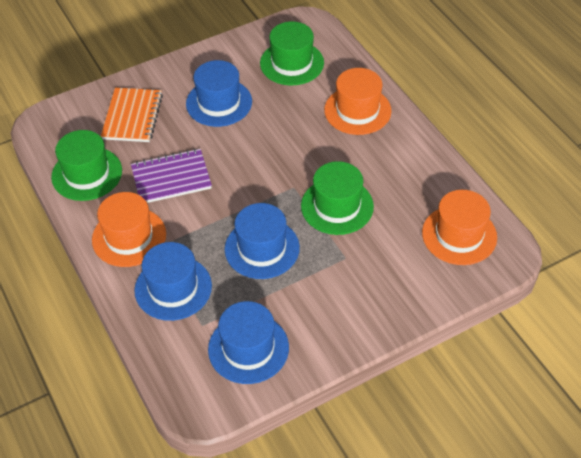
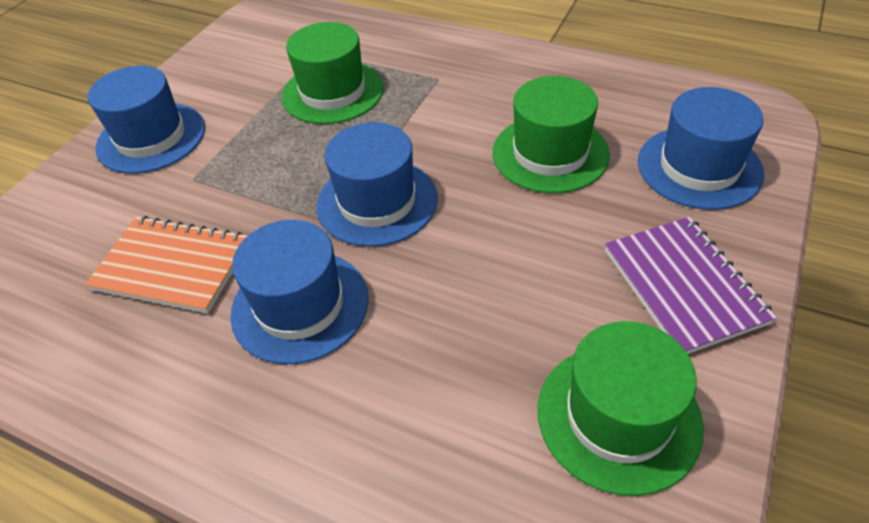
orange hat: [92,192,166,267] [324,68,392,135] [422,190,497,265] = 3 -> none = 0

